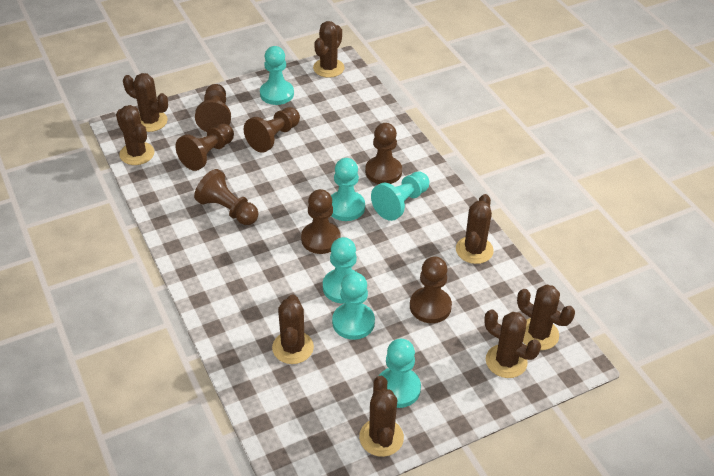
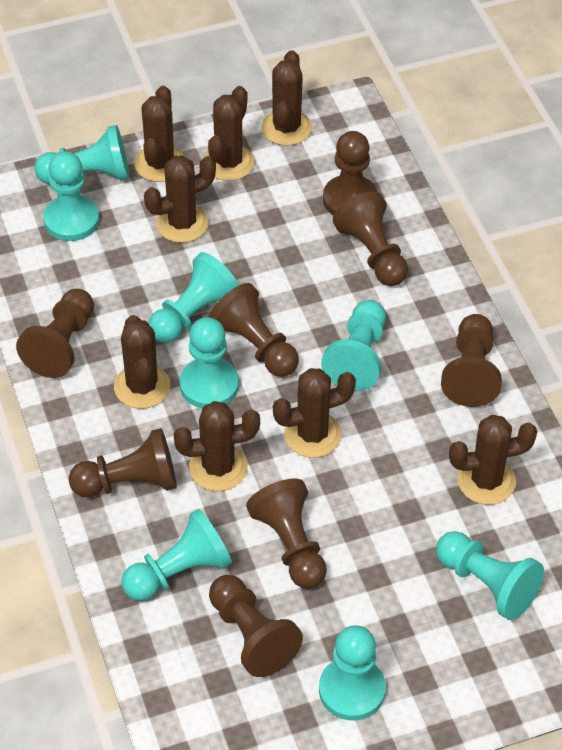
brown pawn: [176,124,234,171] [194,169,259,225] [195,84,231,132] [244,107,300,153] [301,189,341,254] [365,123,402,184] [410,257,452,323] = 7 -> [16,289,94,378] [69,428,177,497] [209,283,299,377] [209,575,303,677] [246,479,327,589] [323,131,377,216] [333,191,408,286] [441,314,502,407] = 8
turquoise pawn: [260,46,294,105] [323,237,358,304] [331,158,365,221] [332,272,375,340] [371,172,429,221] [379,339,421,408] = 6 -> [34,125,129,184] [43,151,99,241] [122,509,232,601] [148,252,239,343] [179,317,239,408] [319,625,386,720] [321,300,386,391] [436,531,544,620] = 8

